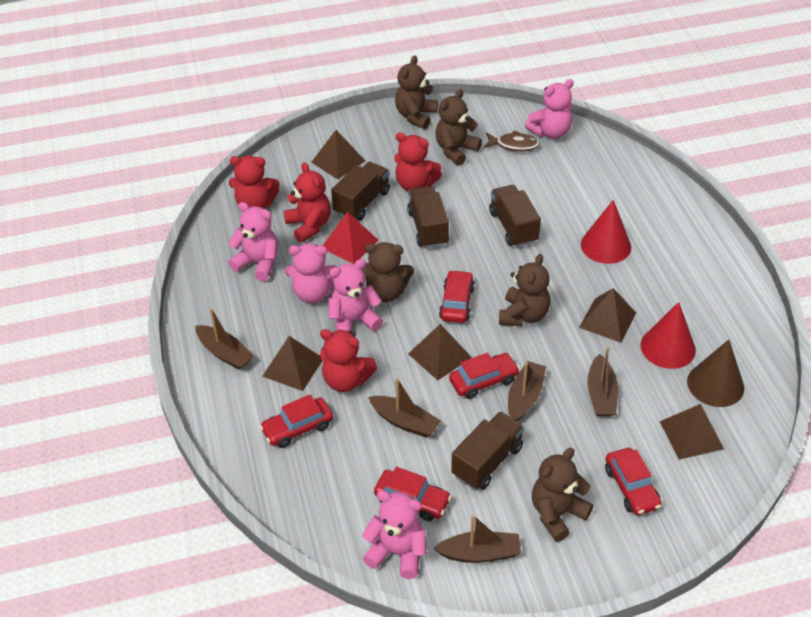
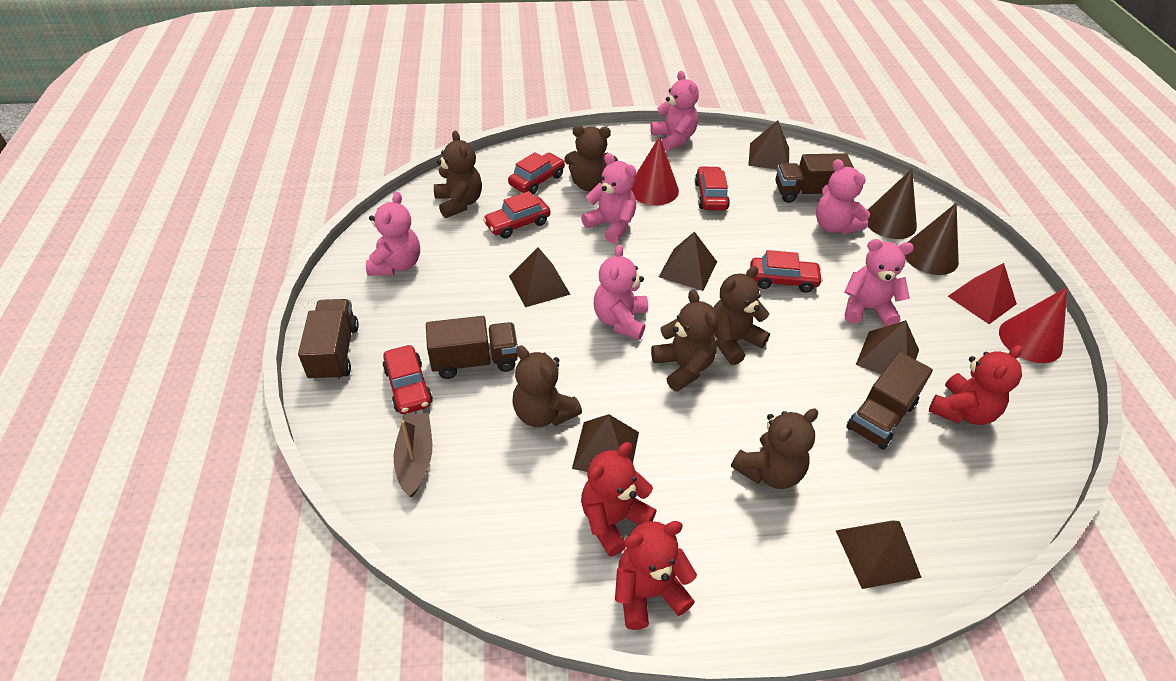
brown boat: [195,308,254,370] [368,378,441,438] [433,515,521,563] [508,361,546,421] [588,347,618,417] = 5 -> [394,413,432,497] = 1
brown cone: [687,340,744,407] = 1 -> [868,169,917,239] [905,203,959,275] = 2
brown fish: [484,130,540,152] = 1 -> none = 0
brown pyramid: [262,336,323,391] [311,130,365,179] [408,324,472,380] [579,288,636,343] [659,404,724,460] = 5 -> [509,247,571,307] [572,414,639,472] [659,231,717,291] [748,120,789,169] [835,520,922,589] [856,320,919,374] = 6
brown teddy bear: [362,242,414,302] [395,55,438,129] [435,89,482,166] [499,254,550,326] [532,448,593,542] = 5 -> [434,131,482,218] [513,345,582,427] [564,126,618,192] [651,290,718,392] [713,266,770,365] [731,408,818,489] = 6
pink teddy bear: [228,202,278,281] [285,243,338,303] [328,259,383,331] [362,491,427,579] [525,79,574,139] = 5 -> [366,192,420,276] [581,153,636,243] [594,244,648,340] [650,71,699,151] [816,159,870,234] [844,239,914,326] = 6
red teddy bear: [229,156,280,209] [283,162,331,243] [320,329,377,392] [394,132,442,191] = 4 -> [581,442,656,557] [615,521,697,630] [929,345,1022,425] = 3

